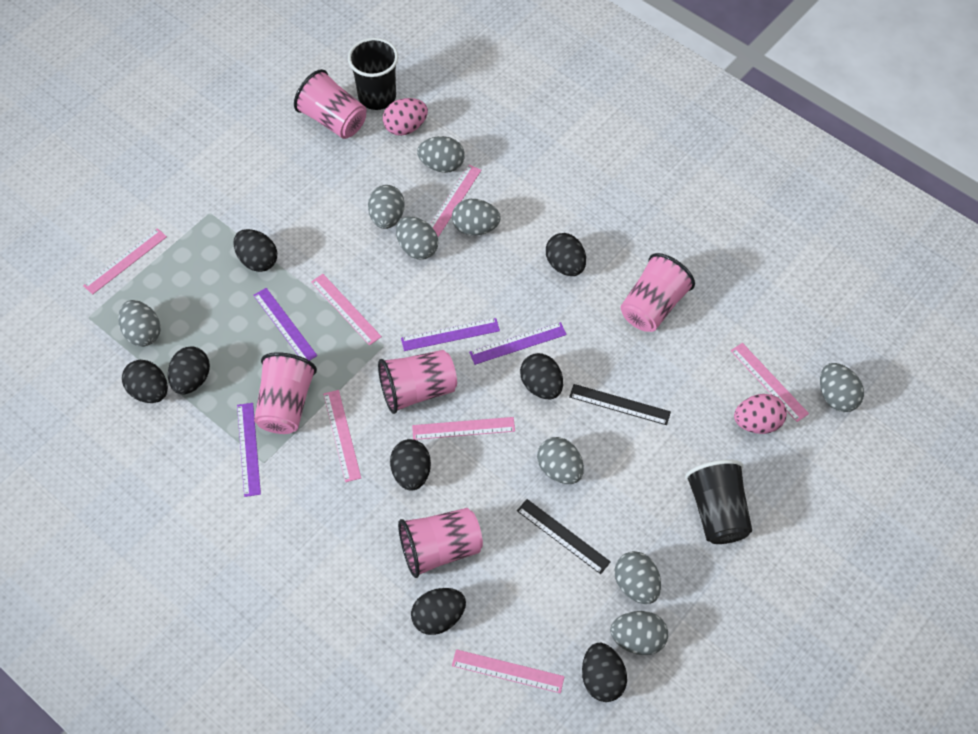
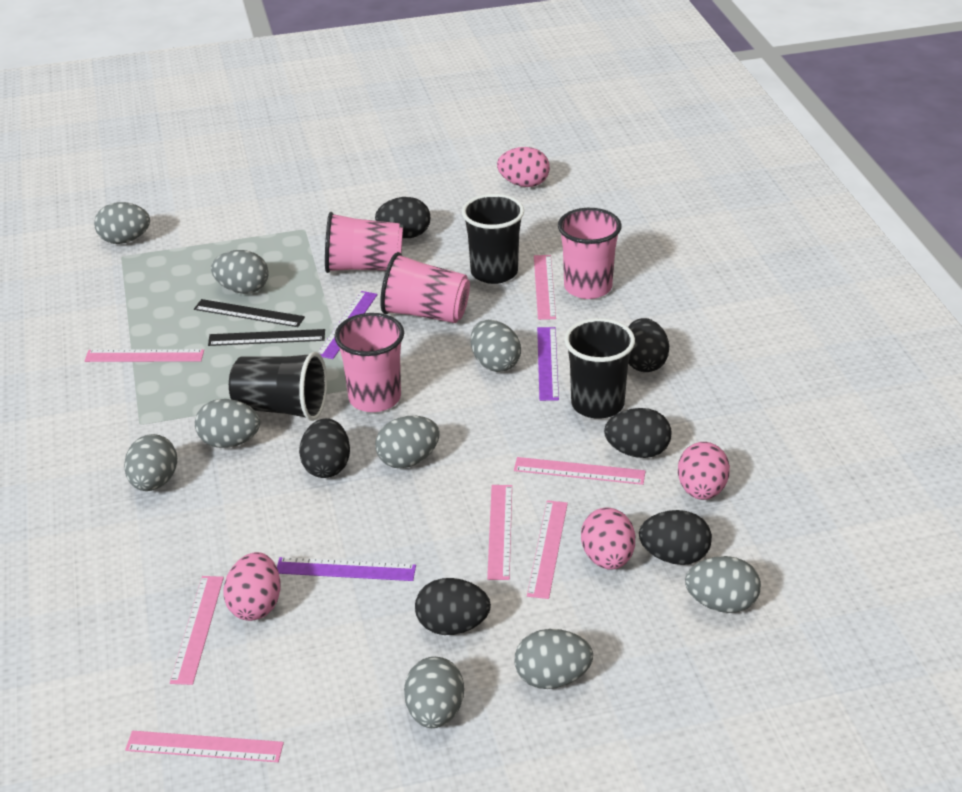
black cup: [348,38,398,110] [685,460,752,544] = 2 -> [229,352,327,421] [462,194,524,284] [564,318,635,419] = 3
black egg: [122,360,168,403] [168,346,210,395] [234,229,277,272] [390,439,431,491] [411,588,466,635] [520,353,563,399] [546,233,586,276] [582,643,627,702] = 8 -> [299,418,350,478] [375,197,430,238] [415,578,491,635] [604,408,671,458] [628,318,669,372] [639,510,712,565] = 6
pink cup: [254,352,317,434] [294,69,366,139] [378,350,457,414] [398,508,483,578] [620,253,695,332] = 5 -> [325,212,403,273] [334,313,404,412] [380,252,470,323] [558,208,622,299] = 4
pink egg: [383,98,428,136] [734,394,787,434] = 2 -> [223,552,281,621] [497,147,550,187] [581,508,635,570] [678,442,730,500] = 4
purple ruler: [237,403,261,497] [253,288,317,361] [401,318,500,351] [469,322,567,365] = 4 -> [277,557,416,581] [318,291,378,359] [537,327,559,401] = 3

